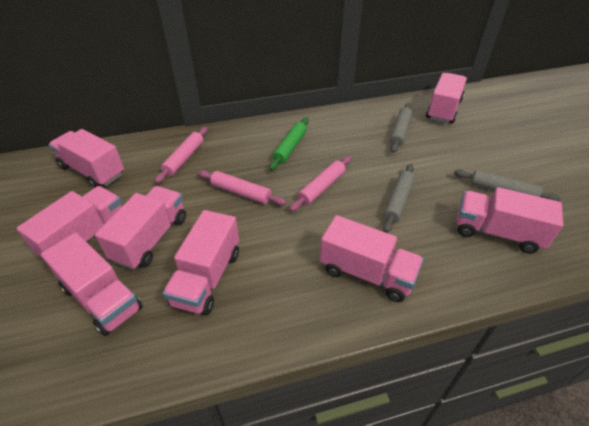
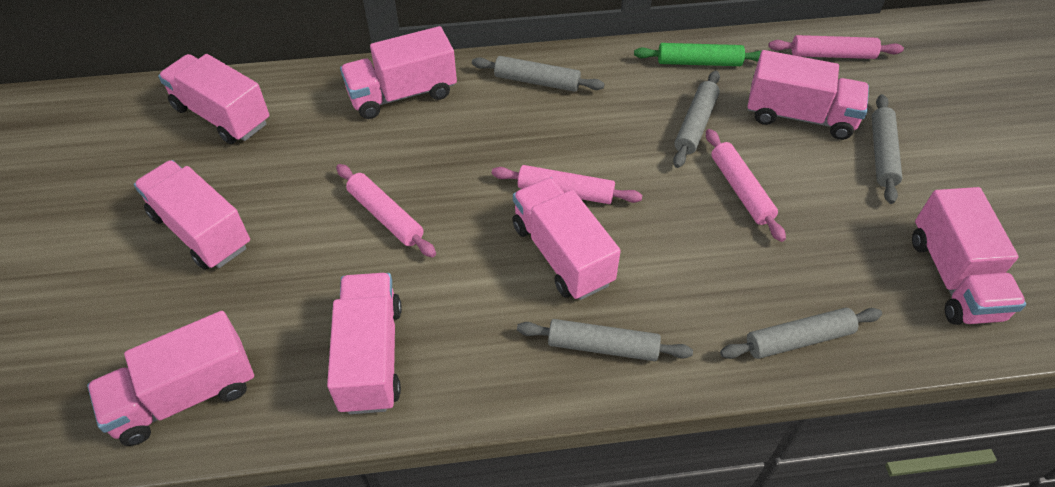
grey rolling pin: [383,164,414,233] [390,103,412,153] [454,169,561,202] = 3 -> [472,56,604,92] [517,319,693,361] [673,71,720,168] [720,308,882,359] [872,94,902,204] = 5
pink rolling pin: [155,127,208,184] [198,170,286,205] [289,156,351,212] = 3 -> [336,164,436,257] [492,165,642,204] [706,129,786,242] [769,35,904,59] = 4

